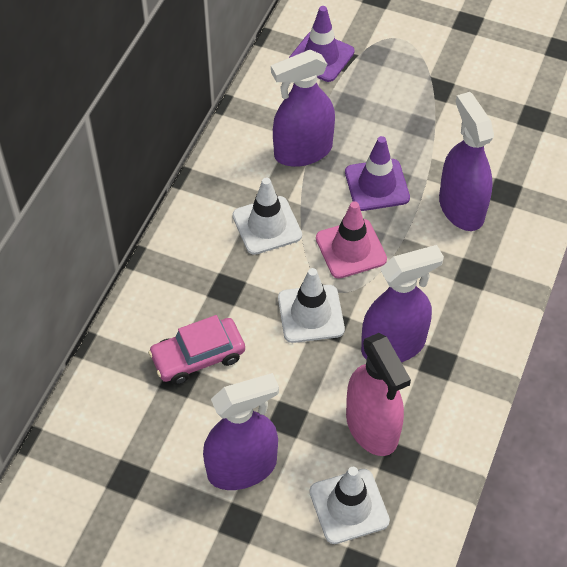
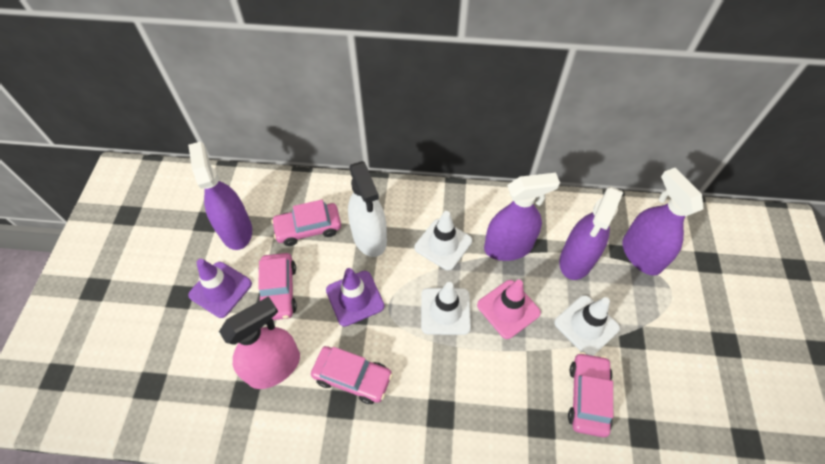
pink car: [148,315,245,385] = 1 -> [258,253,297,320] [271,200,341,246] [311,346,393,404] [568,352,613,437] = 4
white spray bottle: none = 0 -> [348,161,387,257] = 1

